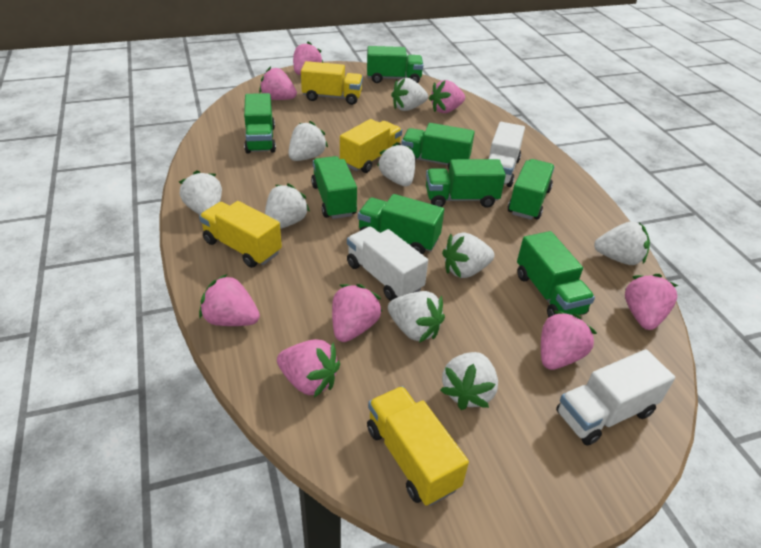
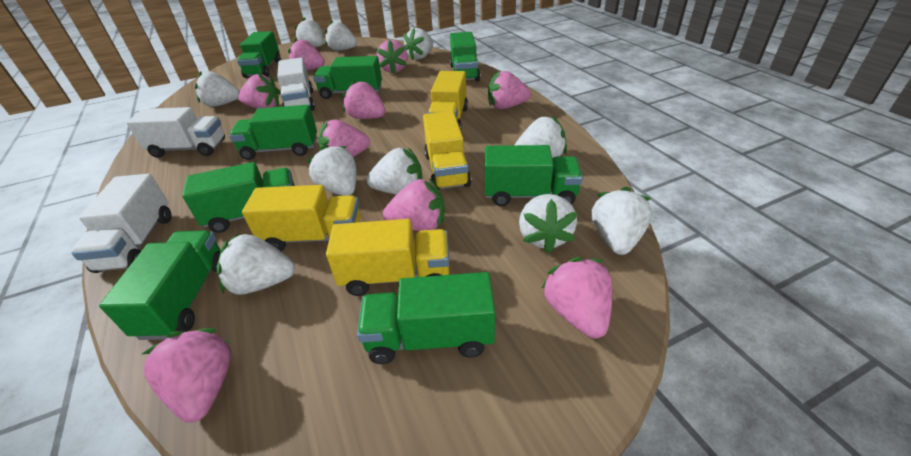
pink strawberry: [199,274,260,326] [259,67,297,100] [277,339,340,398] [293,41,323,75] [332,284,382,342] [429,80,465,113] [541,310,597,370] [625,274,678,330] = 8 -> [142,328,231,422] [239,74,281,109] [288,38,325,71] [318,119,370,157] [343,80,386,119] [376,39,408,74] [383,178,445,231] [488,70,531,109] [542,257,612,339] = 9
white strawberry: [179,170,222,215] [265,183,310,229] [288,121,328,161] [377,142,415,186] [388,291,445,343] [391,78,428,111] [440,352,498,410] [442,233,495,278] [594,221,650,265] = 9 -> [195,71,240,107] [217,233,295,295] [294,18,324,47] [307,144,356,196] [325,21,357,51] [367,148,422,195] [404,28,433,60] [515,116,567,158] [519,194,578,253] [592,187,652,255] = 10

